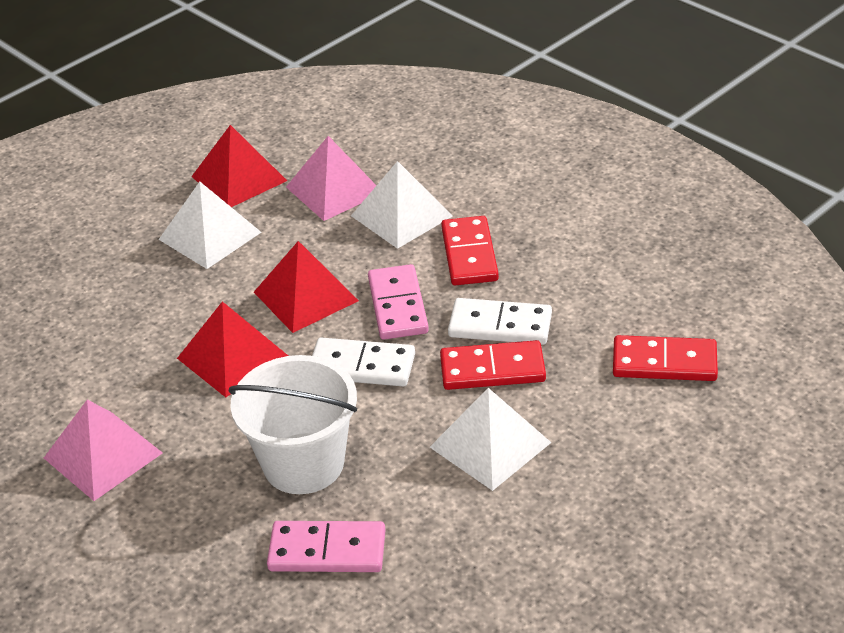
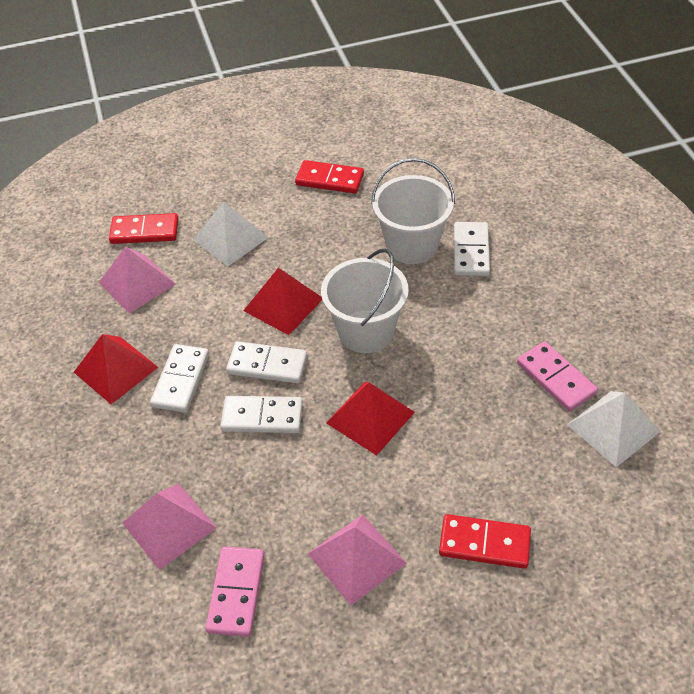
pink pyramid: [44,400,162,501] [286,136,377,221] = 2 -> [99,247,176,313] [123,483,217,570] [308,514,407,606] = 3
white bucket: [228,355,357,494] = 1 -> [321,249,409,353] [371,158,455,264] = 2
white domino: [312,338,415,387] [448,298,552,345] = 2 -> [150,344,209,412] [220,396,303,433] [226,341,307,383] [454,222,490,276] = 4
white pyramid: [158,182,262,269] [351,161,453,249] [430,388,552,491] = 3 -> [193,201,269,266] [567,391,661,467] = 2

